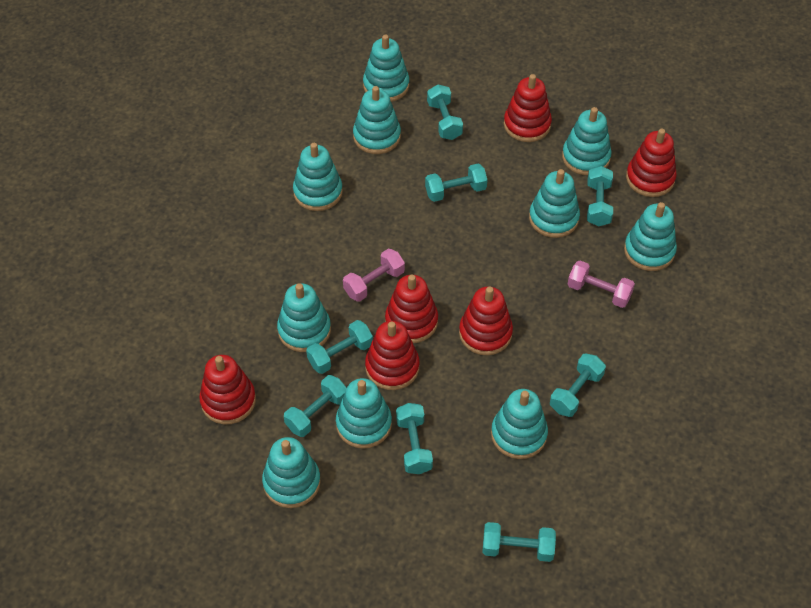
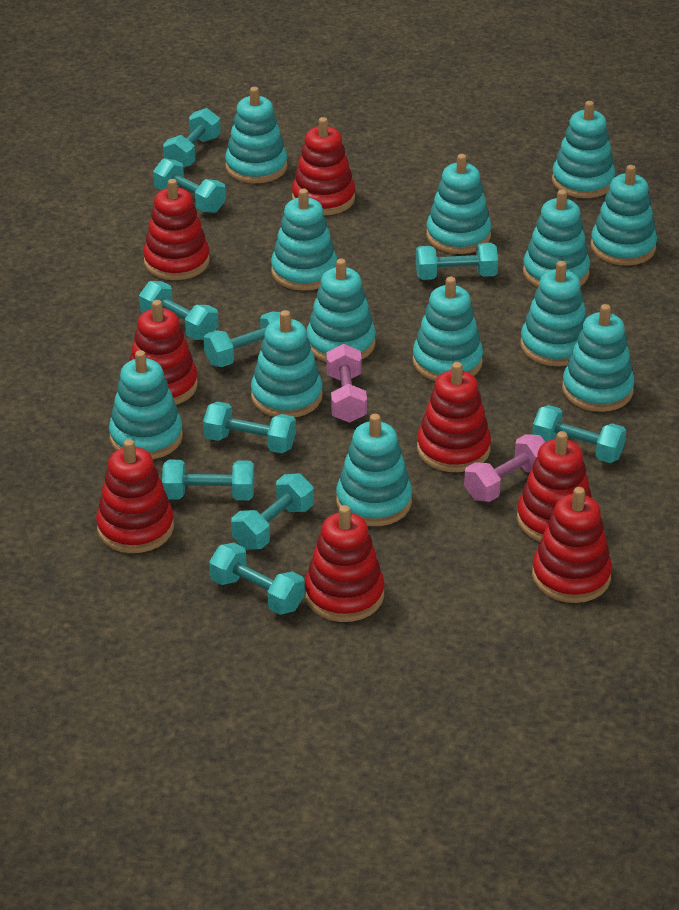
red stacking toy: [199,355,256,424] [365,321,420,390] [385,275,438,343] [459,286,513,355] [504,74,552,142] [626,129,677,197] = 6 -> [96,439,174,553] [129,300,198,405] [143,179,210,280] [292,117,355,215] [305,505,385,622] [417,362,491,472] [517,431,592,542] [532,487,612,603] = 8
turquoise dumbbell: [284,375,347,437] [306,320,373,374] [396,403,433,474] [425,164,487,202] [427,84,463,140] [482,522,556,562] [550,353,606,417] [587,166,613,227] = 8 -> [139,281,218,340] [153,158,226,213] [162,460,254,500] [163,108,221,168] [203,311,281,367] [203,402,296,453] [209,543,305,615] [231,473,314,549] [416,243,498,280] [532,405,626,463] = 10
turquoise stacking toy: [262,437,321,508] [277,283,331,352] [293,143,343,211] [336,378,392,449] [353,86,401,154] [363,35,409,102] [491,389,548,459] [529,169,580,238] [562,107,612,175] [624,202,677,271] = 10 -> [109,350,183,459] [225,87,288,183] [251,310,323,418] [271,189,337,291] [306,259,376,362] [336,414,412,526] [413,277,483,381] [426,154,492,254] [521,261,587,366] [523,189,590,287] [552,101,616,198] [562,304,635,412] [591,165,657,266] = 13

